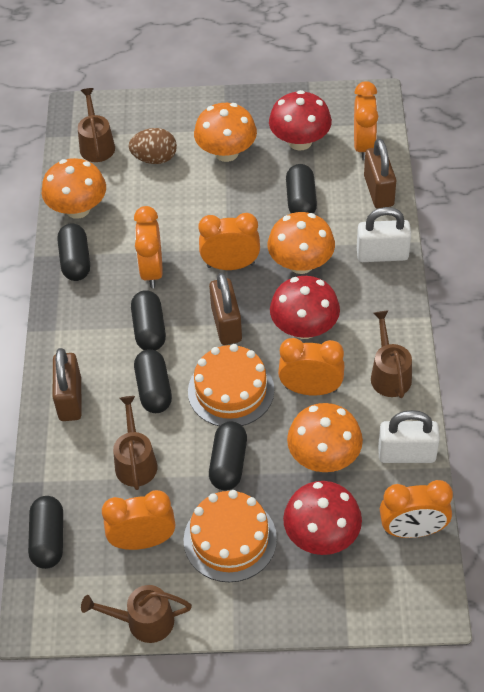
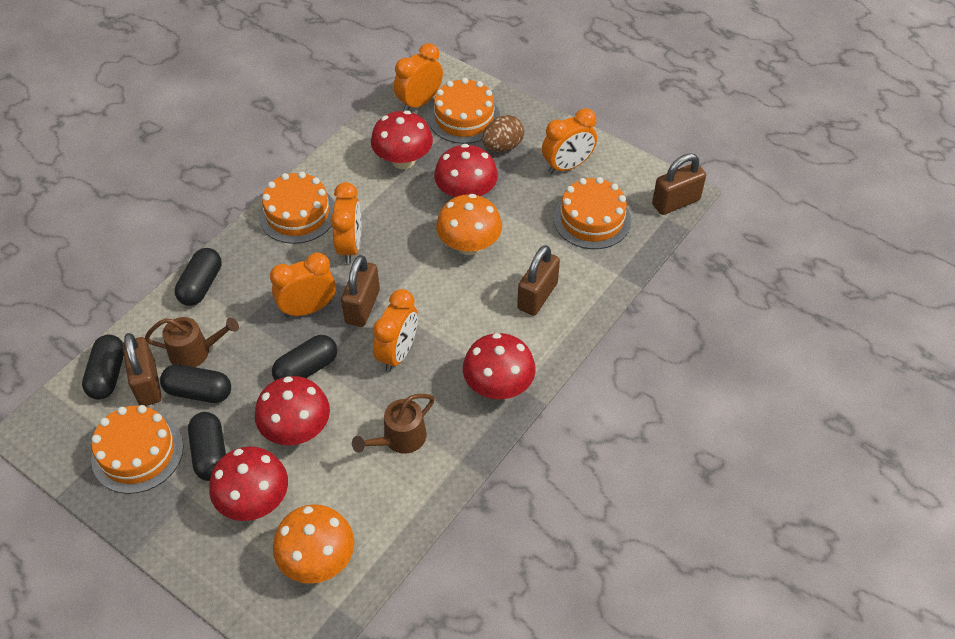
black capsule: [28,496,63,569] [57,223,90,281] [131,290,166,351] [134,349,172,413] [209,422,247,490] [286,164,317,213] = 6 -> [82,335,124,400] [160,364,231,403] [175,248,222,306] [188,412,226,481] [272,335,337,380] = 5
brown padlock: [53,348,82,421] [209,273,242,345] [364,138,396,209] = 3 -> [123,333,162,406] [341,255,380,327] [517,245,560,316] [652,153,706,215] = 4
brown watering can: [78,88,115,162] [81,585,192,643] [113,396,158,490] [371,311,412,398] = 4 -> [145,317,239,367] [352,394,435,454] = 2
orange cake: [184,490,277,582] [188,344,274,426] = 2 -> [91,405,184,494] [259,172,335,244] [429,78,500,144] [553,177,631,249] = 4
orange clock: [102,490,175,550] [134,206,163,288] [198,213,260,270] [278,338,344,396] [354,81,378,161] [380,480,453,538] = 6 -> [270,252,336,317] [330,182,361,264] [373,289,418,372] [394,43,443,111] [542,108,597,174] = 5
orange mushroom: [42,158,106,219] [194,103,257,162] [268,212,335,274] [287,403,363,472] = 4 -> [273,504,354,584] [436,194,502,255] = 2
red mushroom: [269,90,332,151] [270,276,340,339] [283,481,362,555] = 3 -> [209,446,288,521] [255,376,330,445] [371,111,433,169] [434,144,498,197] [463,333,536,399] = 5
white padlock: [357,207,411,262] [378,410,440,463] = 2 -> none = 0

